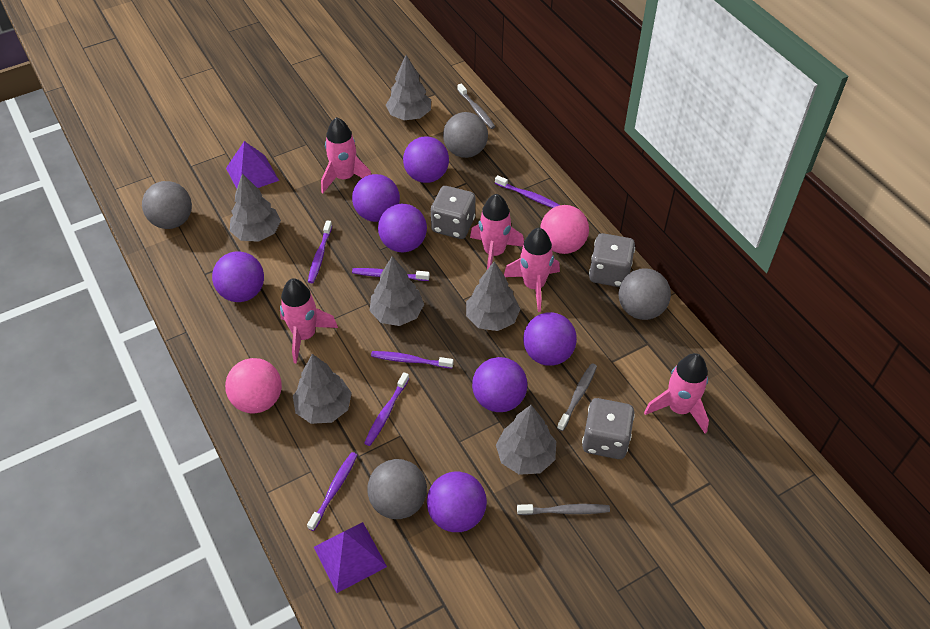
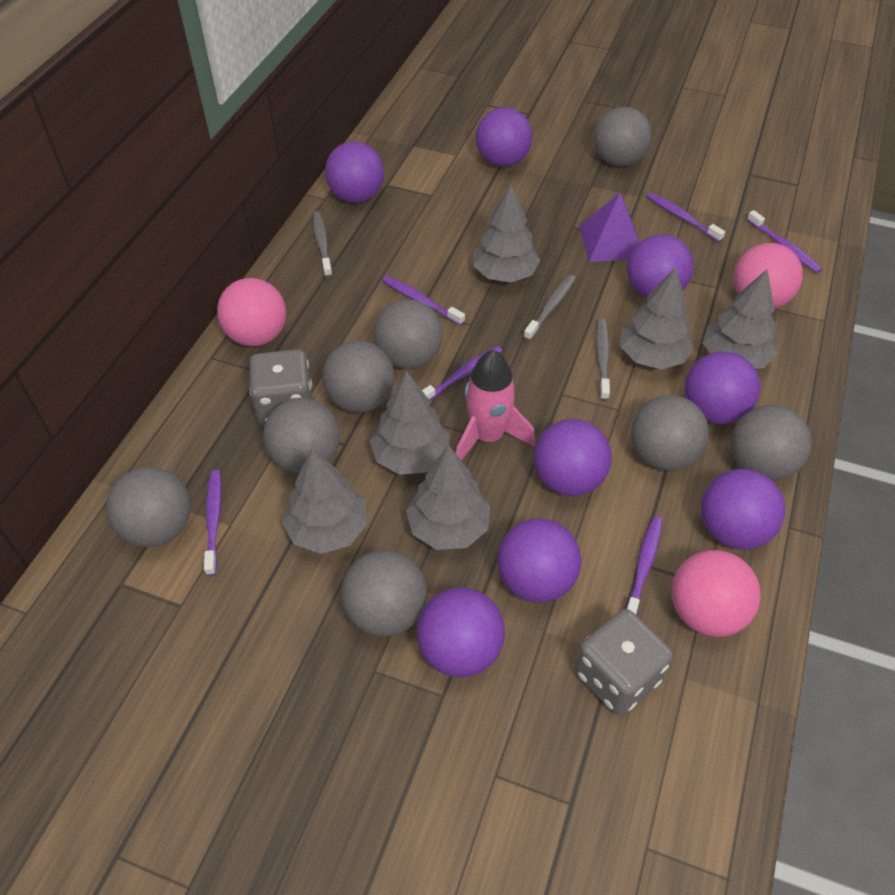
grey ball: [142,181,192,229] [367,459,427,519] [443,112,488,158] [619,268,671,320] = 4 -> [106,467,191,547] [263,398,340,473] [322,341,394,413] [341,550,427,636] [374,299,443,369] [594,107,652,167] [631,395,709,471] [731,405,812,481] = 8
grey dice: [431,186,475,239] [582,398,635,459] [589,233,635,287] = 3 -> [250,349,313,426] [575,609,673,715] = 2
pink ball: [225,358,282,414] [540,205,589,254] = 2 -> [217,278,286,346] [671,550,761,637] [734,243,803,309] = 3
pink rocket: [280,278,338,364] [321,117,372,193] [470,194,524,270] [504,227,560,312] [644,353,709,433] = 5 -> [456,350,535,461] = 1
purple ball: [212,251,264,302] [352,174,400,222] [378,204,427,252] [403,137,449,183] [427,472,487,532] [472,357,527,412] [523,312,577,366] = 7 -> [325,141,384,203] [417,587,505,678] [476,107,533,167] [497,518,581,603] [534,419,612,496] [627,234,693,298] [685,351,761,424] [701,469,785,550] = 8
purple pyramid: [226,141,279,188] [314,522,387,593] = 2 -> [579,193,639,262] = 1

